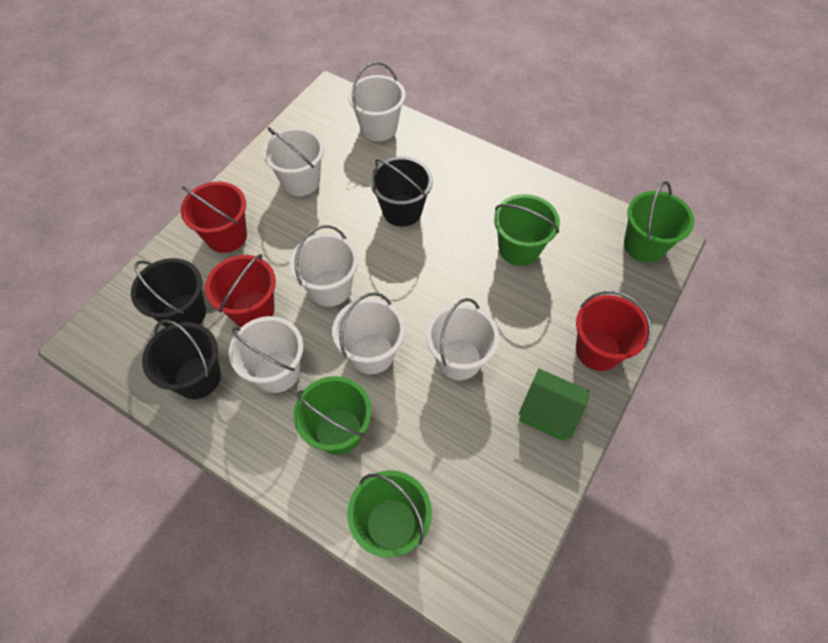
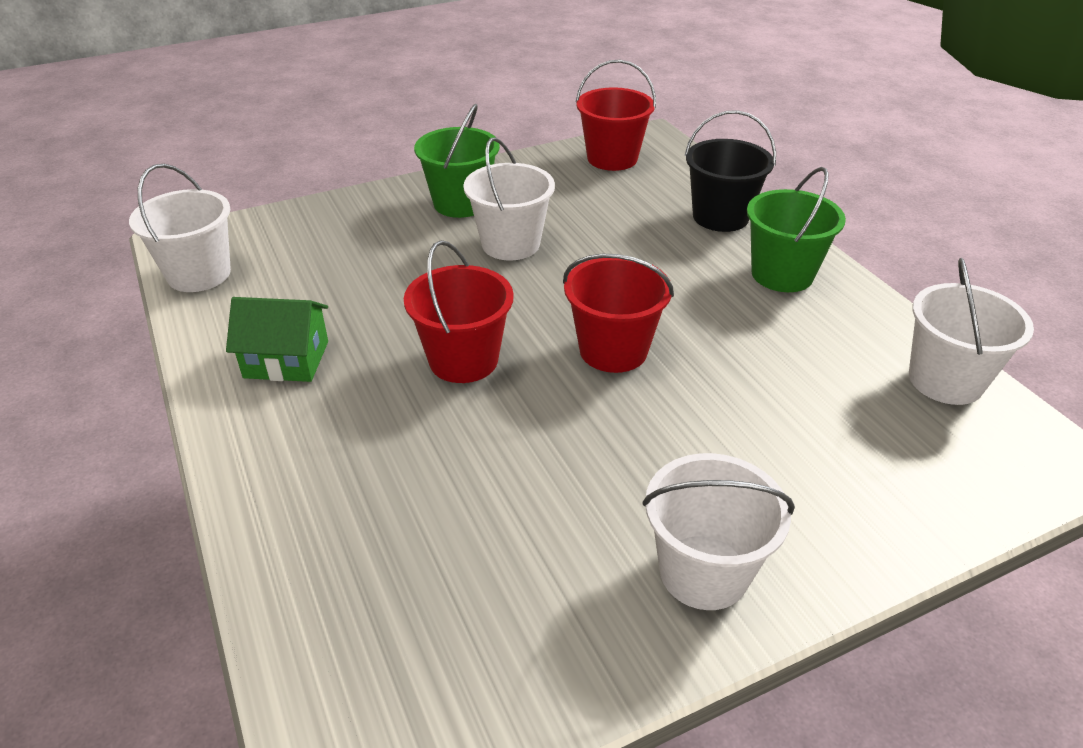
black bucket: [131,258,206,327] [142,320,221,399] [370,156,433,227] = 3 -> [684,110,776,232] = 1
green bucket: [293,376,372,455] [347,470,432,558] [494,194,560,266] [624,181,694,262] = 4 -> [414,104,500,218] [747,167,846,292] = 2
white bucket: [229,316,303,393] [263,127,324,196] [290,225,358,307] [332,292,405,374] [348,62,406,141] [426,298,499,380] = 6 -> [129,164,231,292] [463,137,555,260] [642,453,795,610] [909,258,1034,405] = 4

